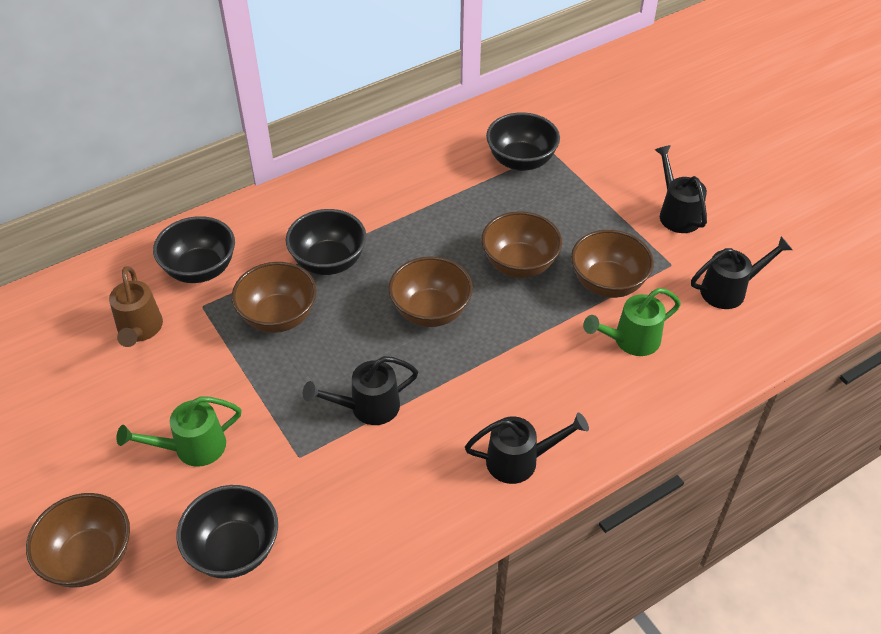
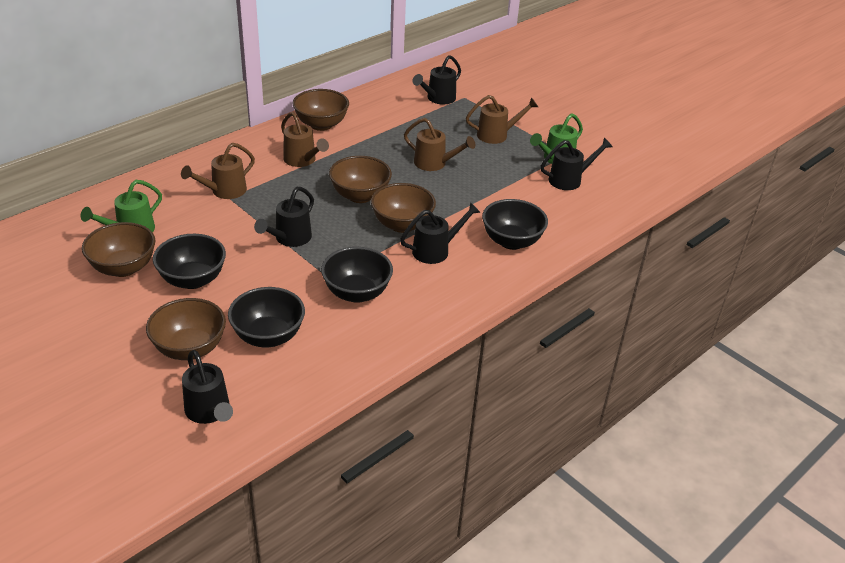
black watering can: [303,356,418,425] [465,413,589,484] [655,145,707,233] [691,236,792,309] = 4 -> [182,350,233,424] [254,187,314,247] [400,202,481,264] [413,55,461,104] [540,137,613,190] = 5
brown watering can: [109,266,163,347] = 1 -> [181,143,255,199] [281,112,329,167] [404,118,475,171] [466,95,538,144] = 4

